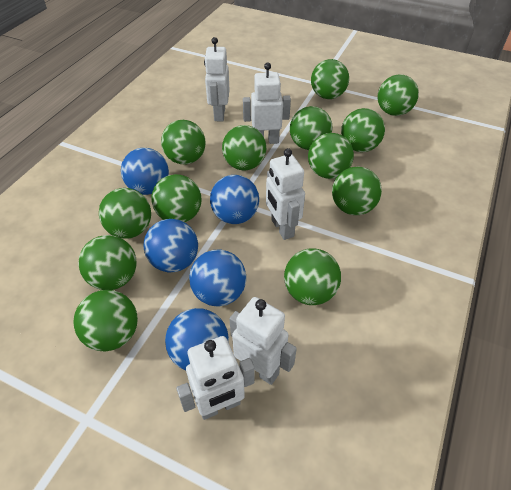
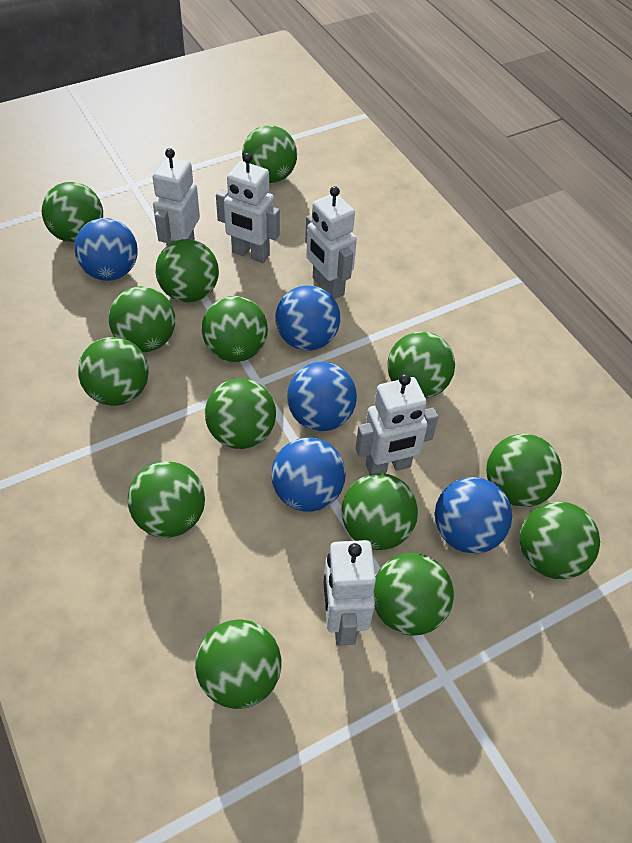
green ball: [73,290,138,351] [78,235,136,290] [99,188,151,239] [151,174,201,222] [161,120,205,164] [222,125,266,170] [284,248,341,305] [290,106,333,150] [308,133,354,179] [311,59,349,99] [332,166,382,215] [341,108,385,152] [377,74,419,116] = 13 -> [42,182,103,243] [78,337,149,406] [109,286,175,352] [128,461,205,538] [156,239,219,302] [195,619,282,709] [202,296,268,362] [205,378,276,449] [242,125,297,183] [341,473,418,550] [374,553,454,636] [387,332,455,398] [486,434,562,507] [520,501,600,580] = 14

